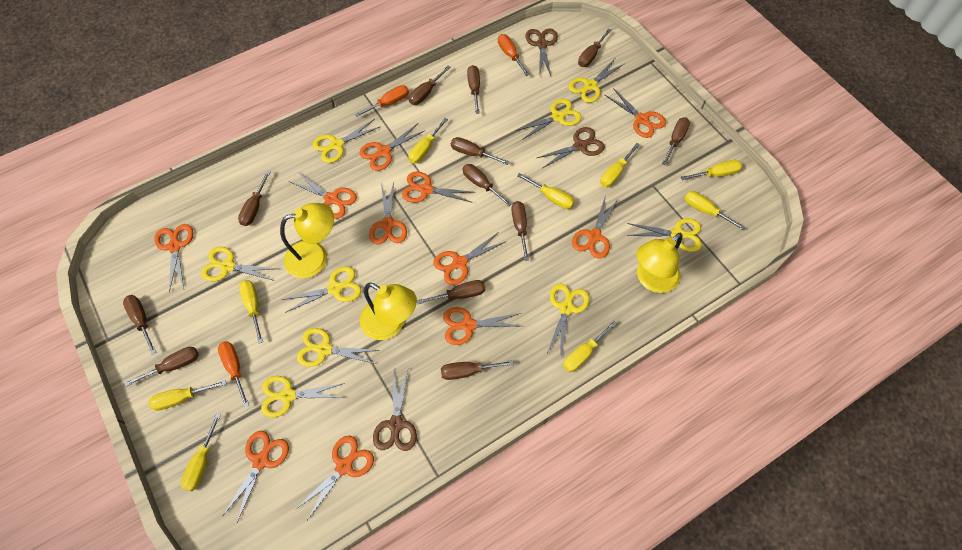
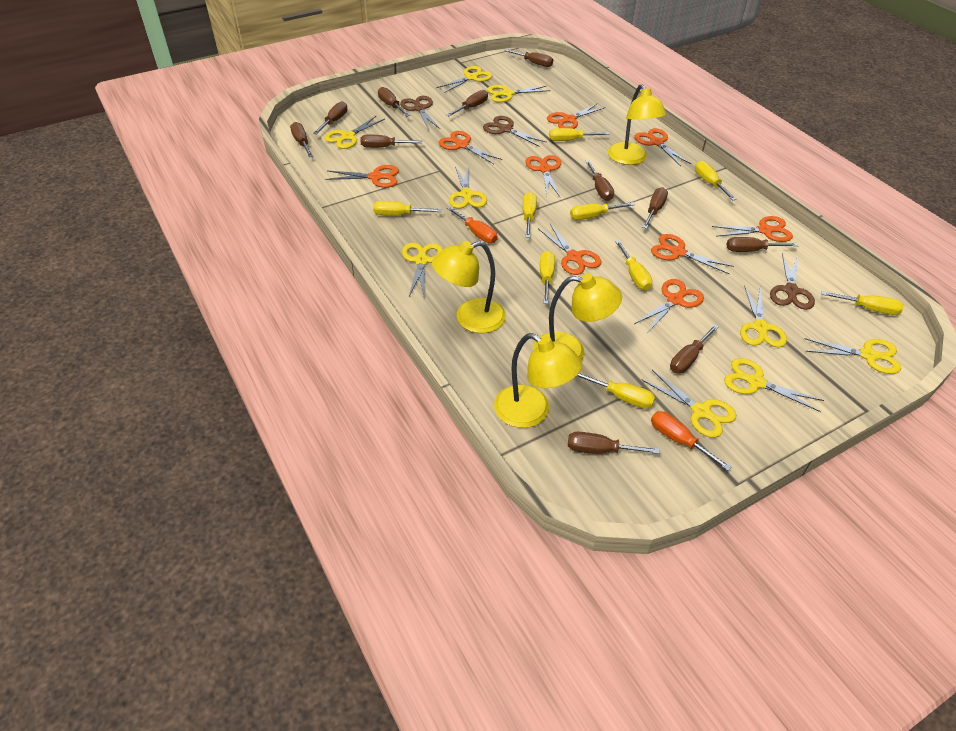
brown screwdriver: [123,295,156,354] [124,347,199,387] [238,171,271,226] [409,66,451,105] [417,280,485,304] [441,360,514,380] [451,137,509,165] [463,164,512,206] [467,65,480,114] [512,201,529,261] [578,28,612,67] [662,117,690,165] = 12 -> [290,122,313,157] [313,101,348,134] [360,135,422,148] [378,87,410,117] [447,90,488,117] [504,49,553,67] [568,432,660,454] [585,160,614,201] [642,187,668,229] [670,324,719,373] [726,237,798,252] = 11
orange scissors: [154,224,194,293] [223,431,289,523] [289,172,357,219] [295,436,374,520] [359,123,426,171] [369,183,407,244] [402,172,473,203] [433,233,505,285] [443,307,521,345] [572,195,617,258] [605,88,666,138] = 11 -> [325,165,399,188] [439,131,502,164] [525,155,561,197] [538,224,602,275] [547,103,606,129] [634,279,704,333] [635,128,691,166] [651,234,734,274] [712,216,793,242] = 9
orange screwdriver: [218,341,249,408] [355,85,409,117] [498,34,530,76] = 3 -> [447,206,498,243] [651,411,731,471] = 2
yellow lamp: [280,203,334,278] [360,283,417,340] [637,233,682,293] = 3 -> [432,241,506,333] [494,333,582,428] [533,274,622,360] [608,84,666,165] = 4

